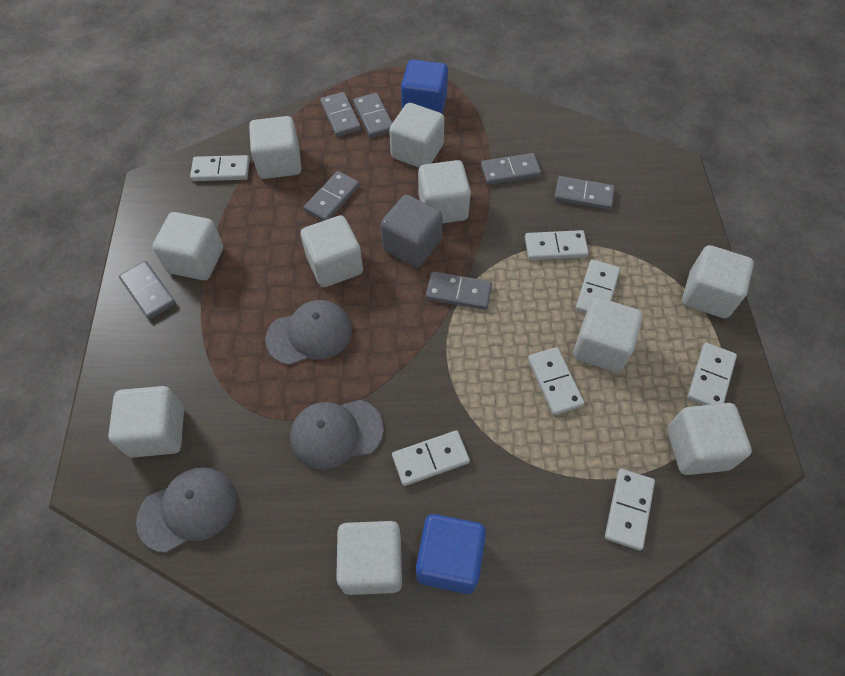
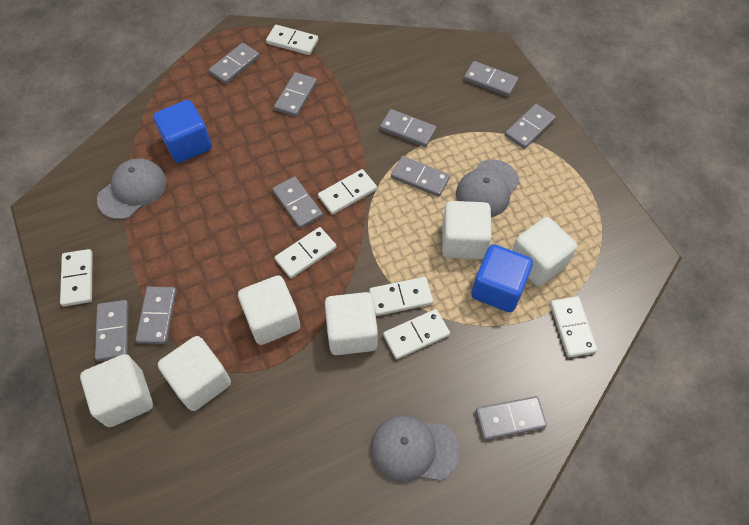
grey cube: [380,195,443,267] = 1 -> none = 0
grey domino: [119,261,176,320] [304,171,360,221] [320,92,361,137] [353,93,392,138] [426,271,492,310] [481,153,541,185] [554,176,615,210] = 7 -> [95,300,129,361] [136,286,177,344] [209,43,260,84] [273,176,323,229] [274,72,317,117] [380,109,436,147] [391,156,450,197] [464,61,518,97] [476,396,547,440] [505,104,556,149] = 10
white cube: [108,386,184,457] [153,212,223,280] [249,116,301,179] [301,215,363,287] [336,521,402,595] [389,103,445,168] [418,160,471,224] [573,297,643,372] [667,403,752,475] [682,245,754,318] = 10 -> [80,354,153,427] [158,336,231,411] [238,275,300,345] [325,292,378,355] [442,201,492,260] [512,217,577,286] = 6

